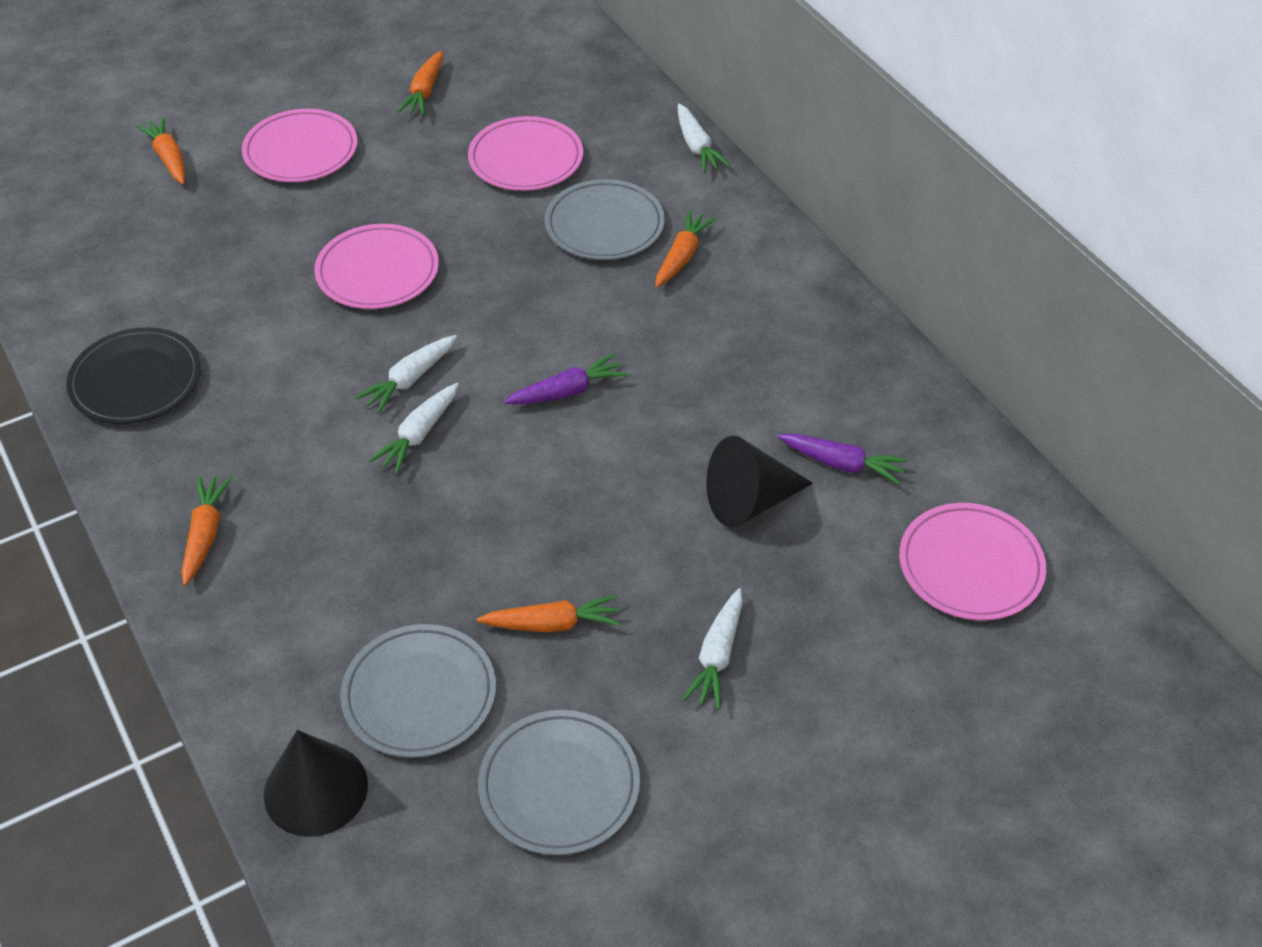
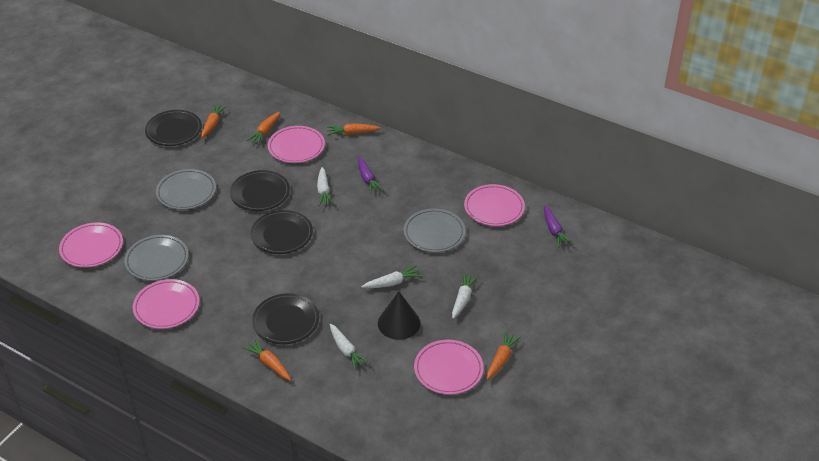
black cone: [264,730,368,837] [706,436,813,528] = 2 -> [378,291,421,340] = 1
black plate: [66,327,201,424] = 1 -> [145,110,202,146] [230,170,290,211] [251,210,313,254] [252,293,319,344] = 4
pink plate: [242,109,358,182] [314,224,439,309] [468,116,583,191] [899,503,1046,620] = 4 -> [59,222,123,268] [133,279,199,329] [268,126,325,163] [414,340,484,395] [464,184,525,226] = 5

